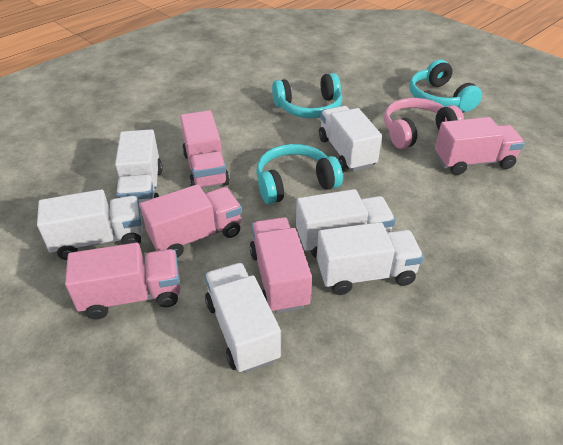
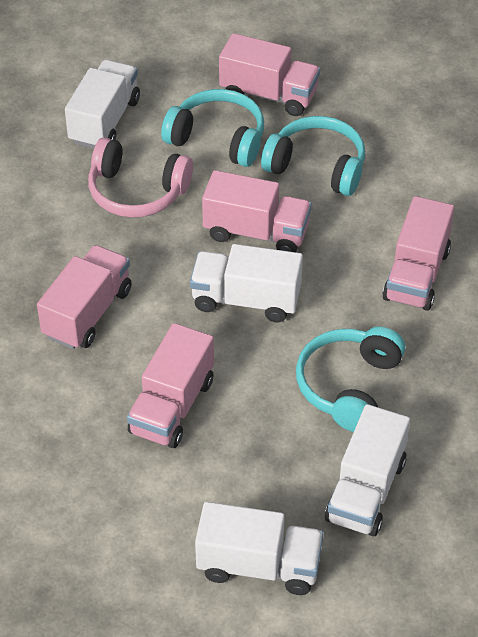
white truck: [37,189,143,260] [115,129,163,211] [205,263,281,373] [296,189,395,258] [317,222,424,295] [319,106,382,172] = 6 -> [65,60,140,149] [190,244,303,322] [195,502,324,595] [325,404,410,536] = 4

